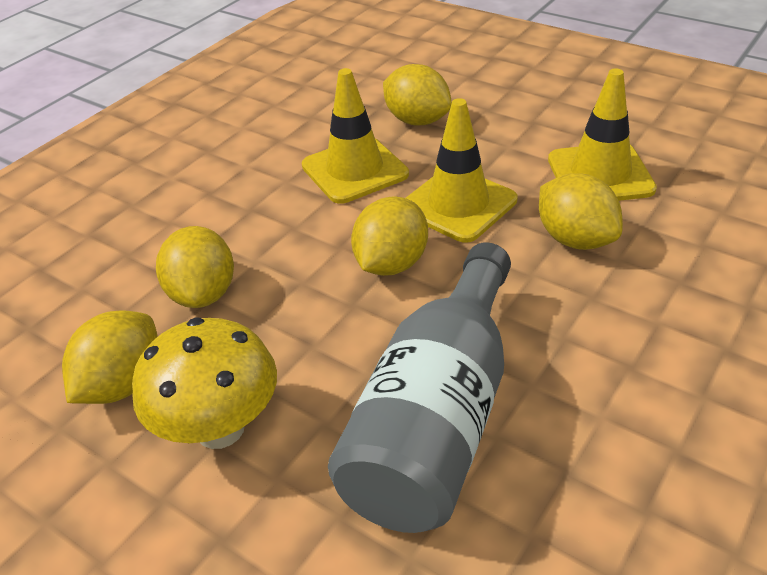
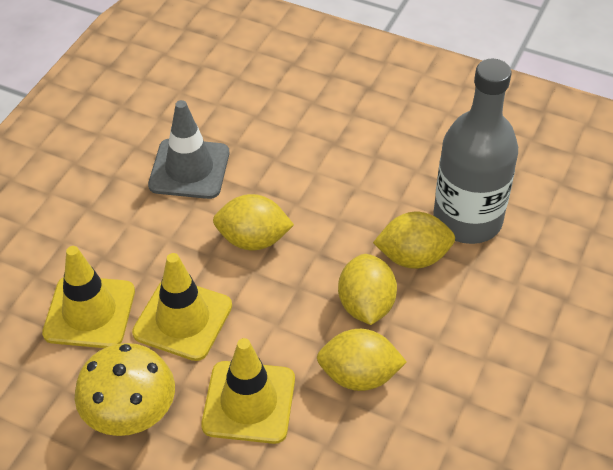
grey traffic cone: none = 0 -> [148,100,229,199] = 1
yellow lemon: [62,310,158,404] [156,226,234,308] [351,196,428,276] [383,64,452,126] [539,173,623,250] = 5 -> [213,194,294,251] [317,329,407,391] [338,254,397,325] [373,212,455,269] = 4

